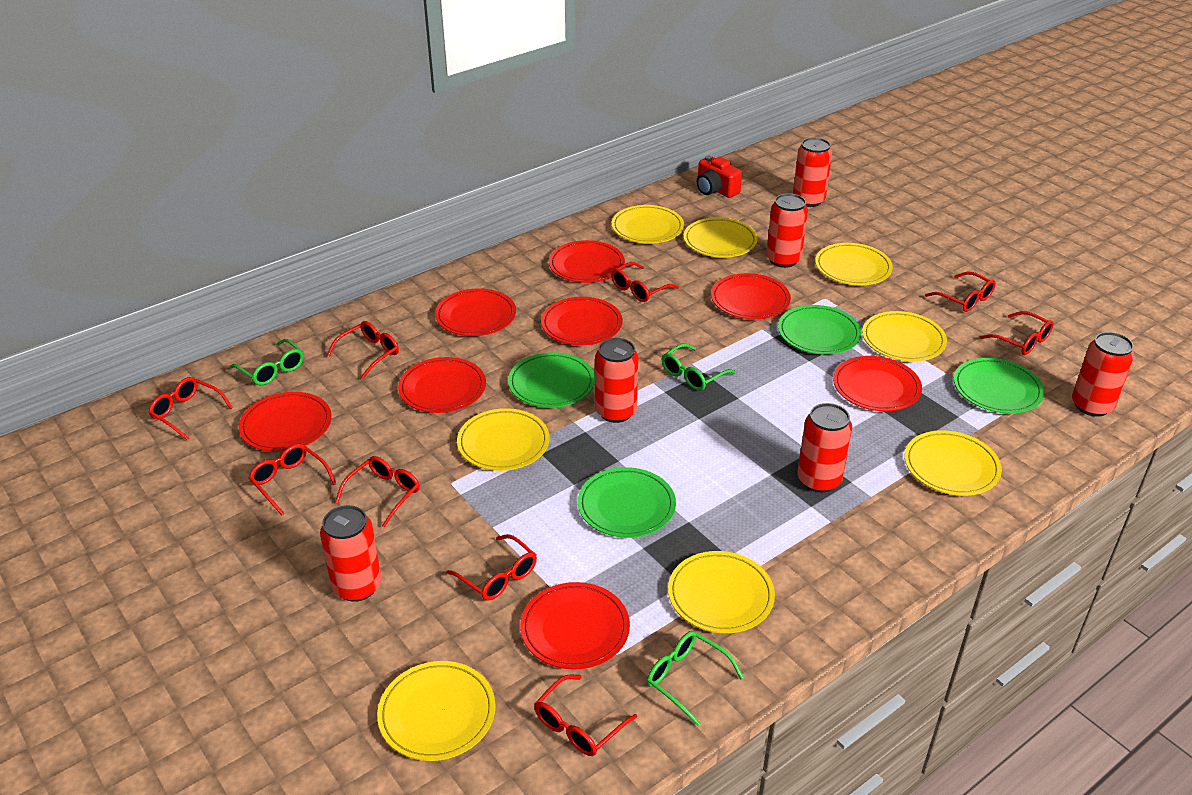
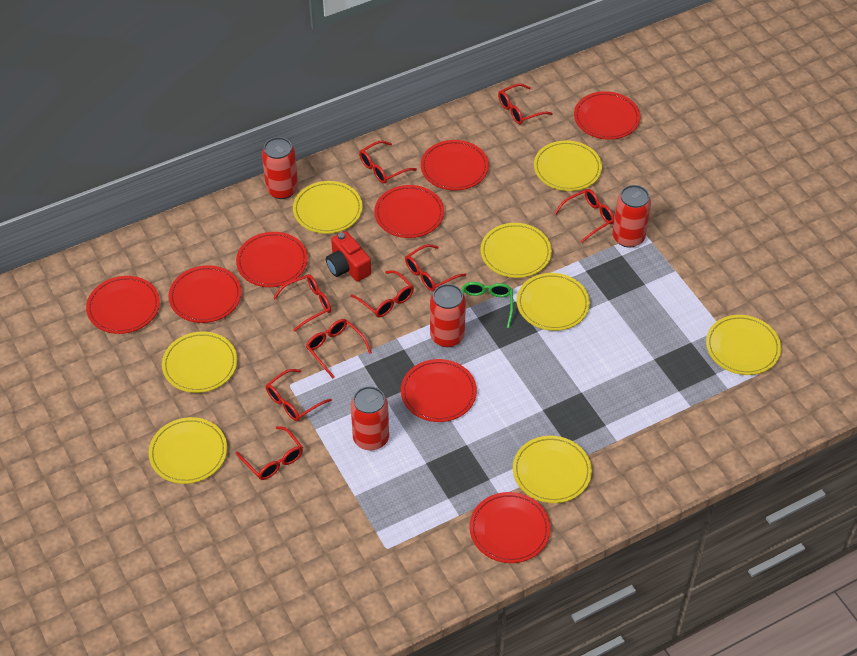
green glasses: [230,339,304,385] [647,631,744,726] [662,343,736,391] = 3 -> [461,282,513,328] = 1
green plate: [508,352,595,408] [578,467,676,538] [778,305,861,355] [954,358,1044,414] = 4 -> none = 0
red can: [320,505,381,602] [595,338,638,423] [766,193,808,268] [793,137,832,207] [797,403,852,493] [1072,332,1134,417] = 6 -> [262,137,298,199] [351,386,389,451] [430,284,466,347] [612,185,651,248] = 4

